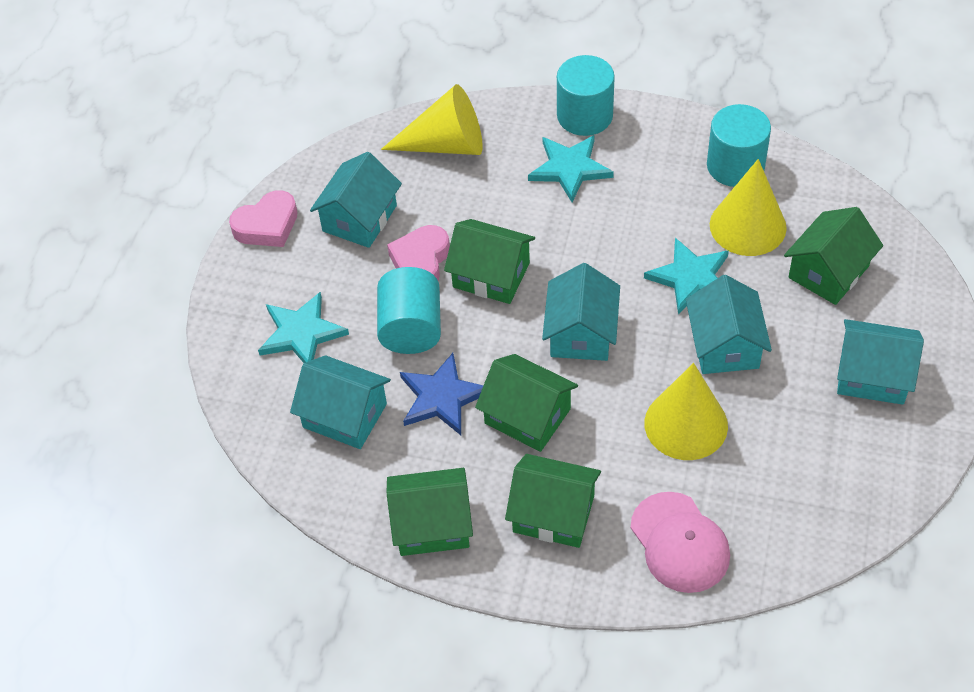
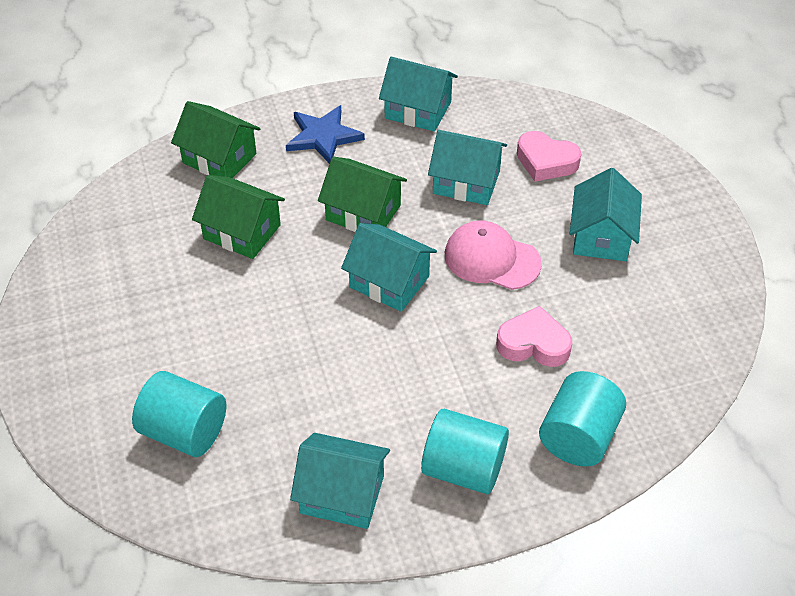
green house: [386,468,473,556] [444,219,535,304] [475,354,578,452] [505,454,601,548] [784,207,883,305] = 5 -> [171,101,260,178] [192,175,285,259] [318,156,407,232] = 3
turquoise star: [258,292,349,363] [528,135,614,202] [644,238,729,314] = 3 -> none = 0
yellow cone: [381,84,483,155] [644,363,728,460] [710,159,787,256] = 3 -> none = 0

